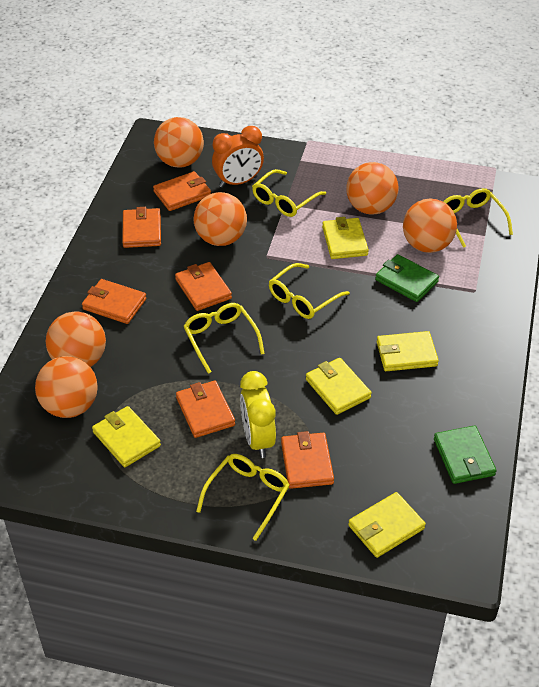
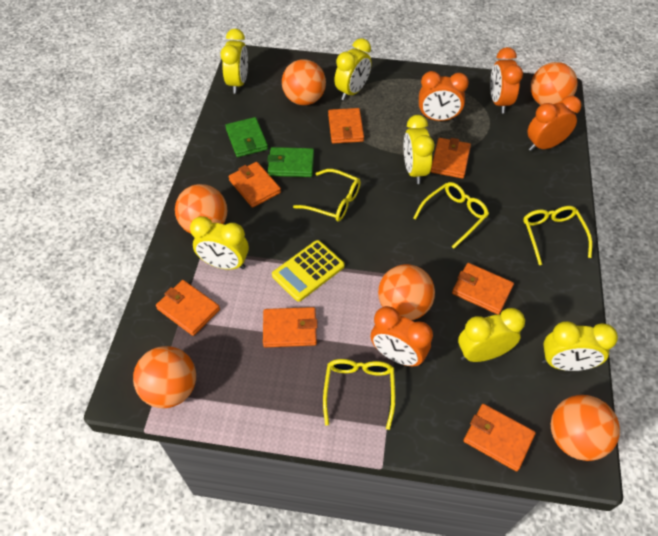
orange clock: [212,126,264,188] = 1 -> [371,306,433,367] [419,71,469,121] [490,47,523,113] [528,96,581,151] = 4
orange wallet: [82,279,146,324] [122,207,161,248] [153,171,211,211] [175,262,232,311] [176,381,235,438] [281,431,334,489] = 6 -> [156,280,220,336] [229,162,281,208] [263,307,318,347] [328,108,364,143] [431,138,471,179] [452,263,514,315] [464,404,536,471] = 7
yellow calculator: none = 0 -> [272,240,345,302] = 1
yellow clock: [240,371,276,458] = 1 -> [190,216,249,270] [221,29,248,94] [334,38,371,101] [404,115,434,184] [458,308,525,362] [542,321,618,371] = 6
yellow glasses: [183,303,265,374] [196,454,290,541] [252,169,326,217] [269,263,350,319] [443,188,513,248] = 5 -> [293,169,361,222] [323,359,395,430] [413,182,489,249] [523,206,592,265] = 4
yellow wallet: [92,406,161,467] [306,358,372,415] [322,217,369,259] [348,492,426,558] [377,331,439,371] = 5 -> none = 0

